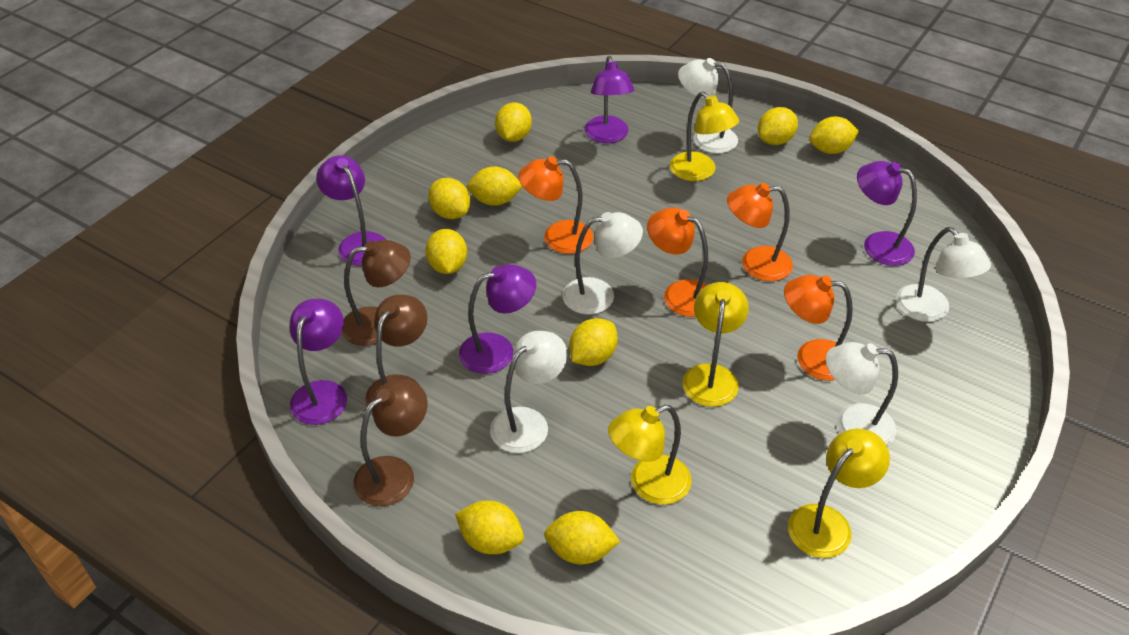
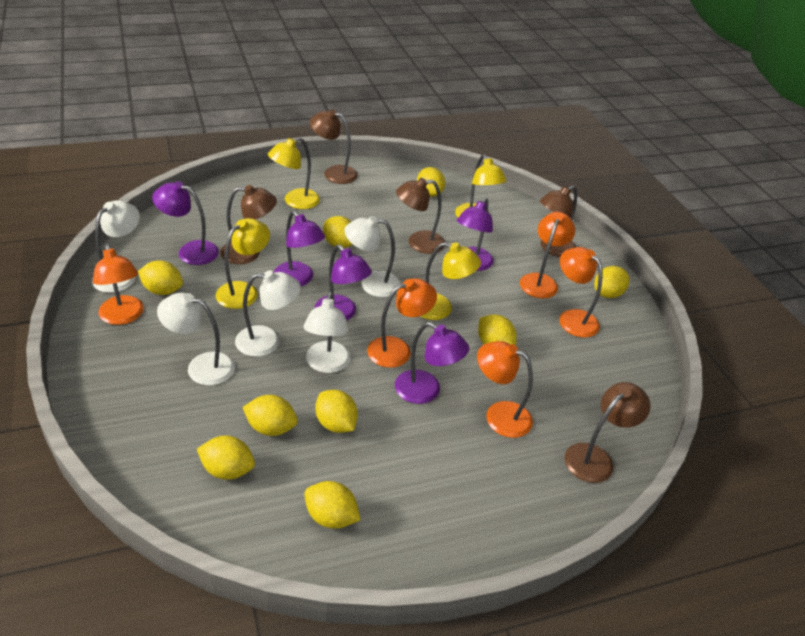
brown lamp: [341,240,411,346] [353,380,428,506] [365,295,428,412] = 3 -> [220,185,277,264] [310,109,358,184] [396,178,445,254] [540,185,577,257] [565,382,651,483] = 5
orange lamp: [518,156,593,254] [647,208,708,317] [727,183,793,281] [784,275,853,381] = 4 -> [93,244,144,325] [367,278,437,368] [477,341,533,438] [520,212,575,299] [559,247,602,338] = 5

